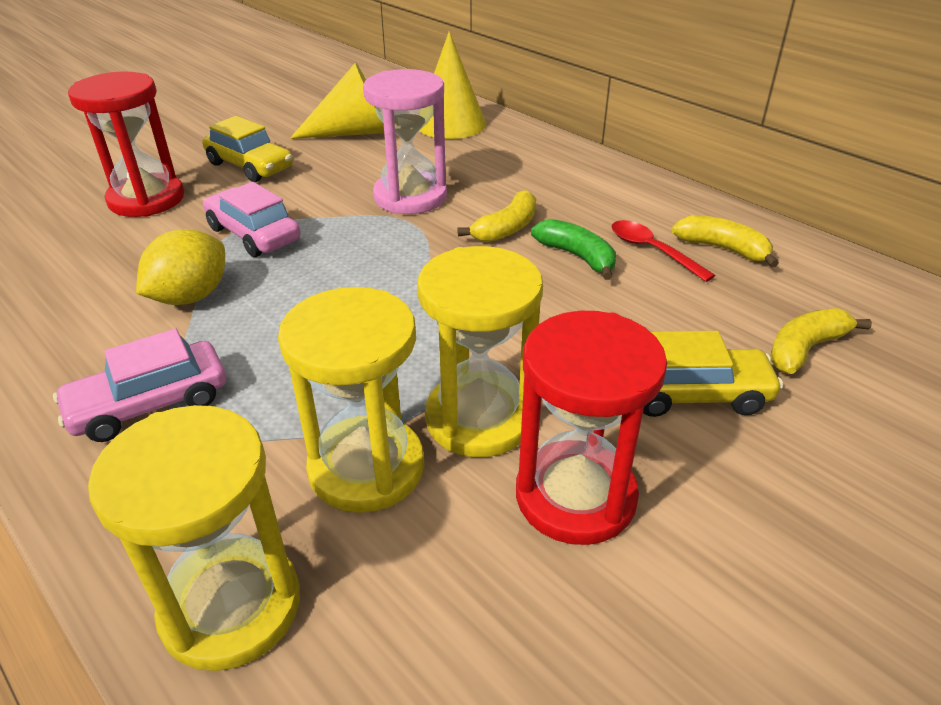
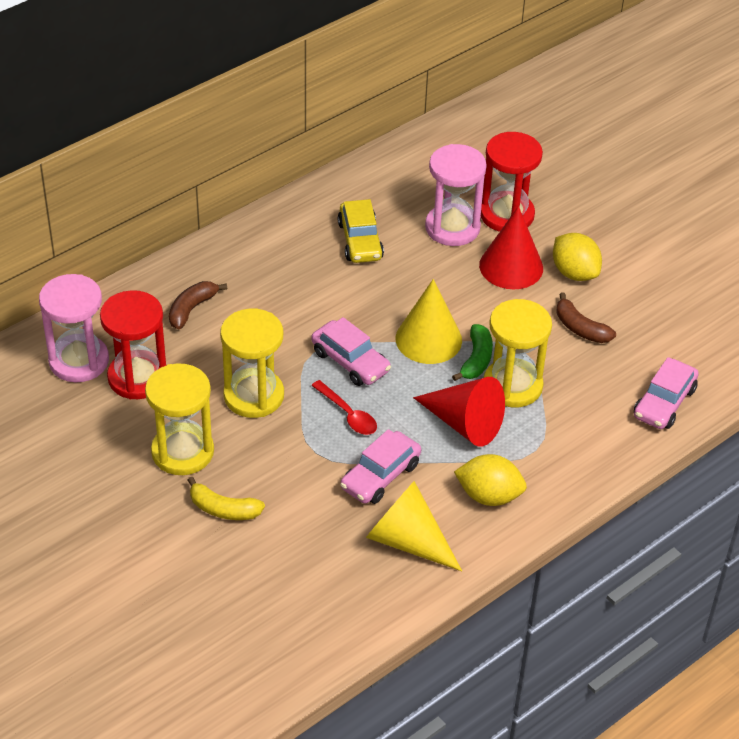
brown banana: none = 0 -> [169,281,227,330] [556,292,616,343] = 2
pink car: [53,329,226,442] [203,182,300,257] = 2 -> [311,317,391,386] [340,429,421,504] [634,357,699,429] = 3
pink hourglass: [363,69,447,214] = 1 -> [39,274,109,382] [425,144,487,246] = 2
red cone: none = 0 -> [413,377,505,447] [479,206,543,289] = 2
yellow banana: [457,190,536,242] [671,215,779,267] [770,308,872,374] = 3 -> [188,477,265,520] = 1
yellow car: [203,116,293,182] [643,331,783,417] = 2 -> [338,199,384,263] = 1
yellow lemon: [136,229,225,305] = 1 -> [454,454,527,506] [553,233,602,281] = 2

